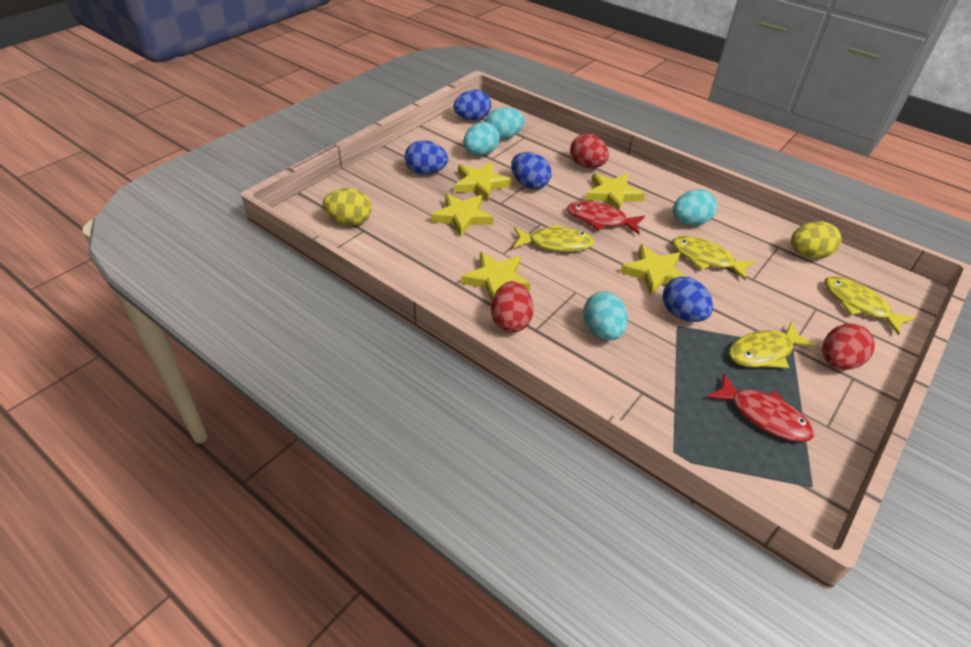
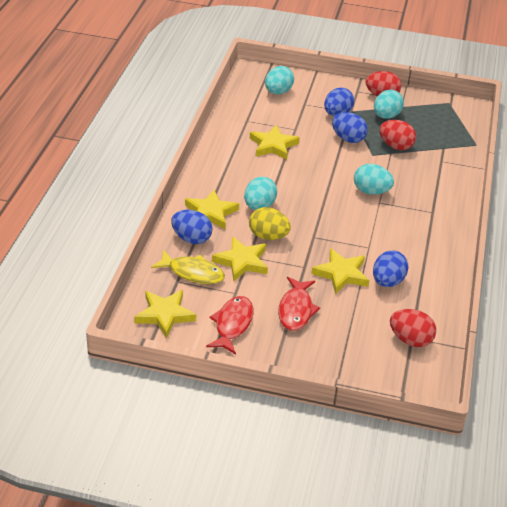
yellow egg: [322,188,372,225] [791,221,842,258] = 2 -> [249,207,291,240] = 1
yellow fish: [513,224,594,252] [672,236,755,280] [729,321,817,368] [824,276,915,335] = 4 -> [151,250,225,284] = 1

